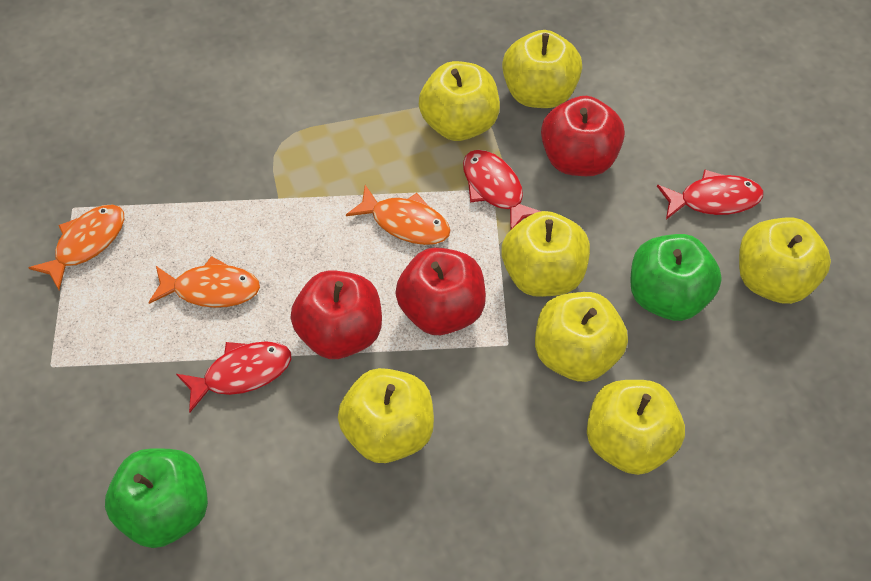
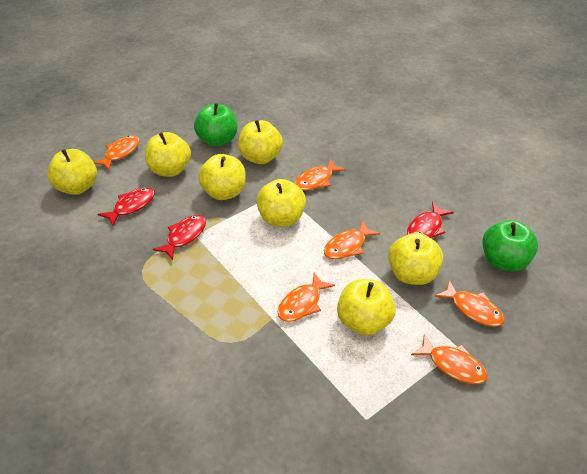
orange fish: [28,205,124,290] [148,256,260,308] [346,185,450,245] = 3 -> [94,135,139,170] [277,273,335,322] [295,159,346,191] [324,221,380,259] [411,334,488,384] [435,280,505,327] = 6
red apple: [290,270,382,359] [395,247,486,335] [541,96,625,176] = 3 -> none = 0

